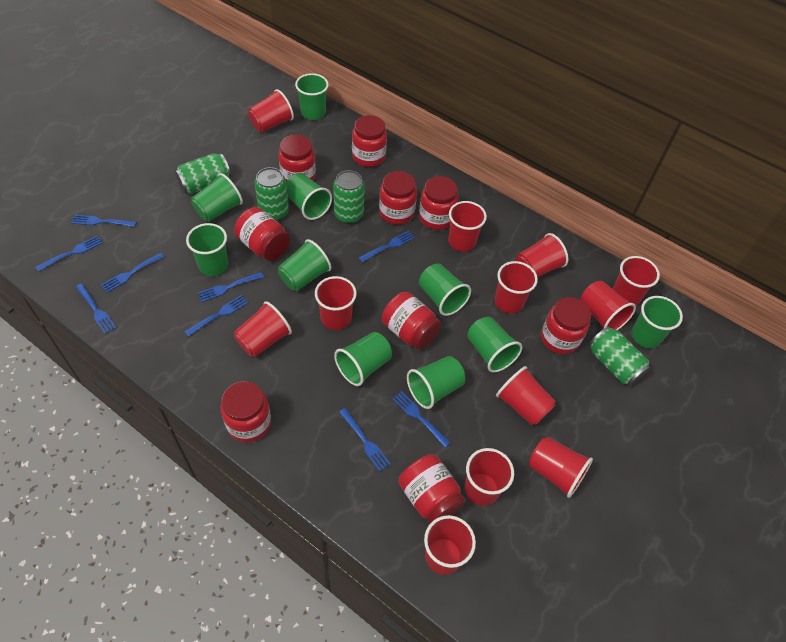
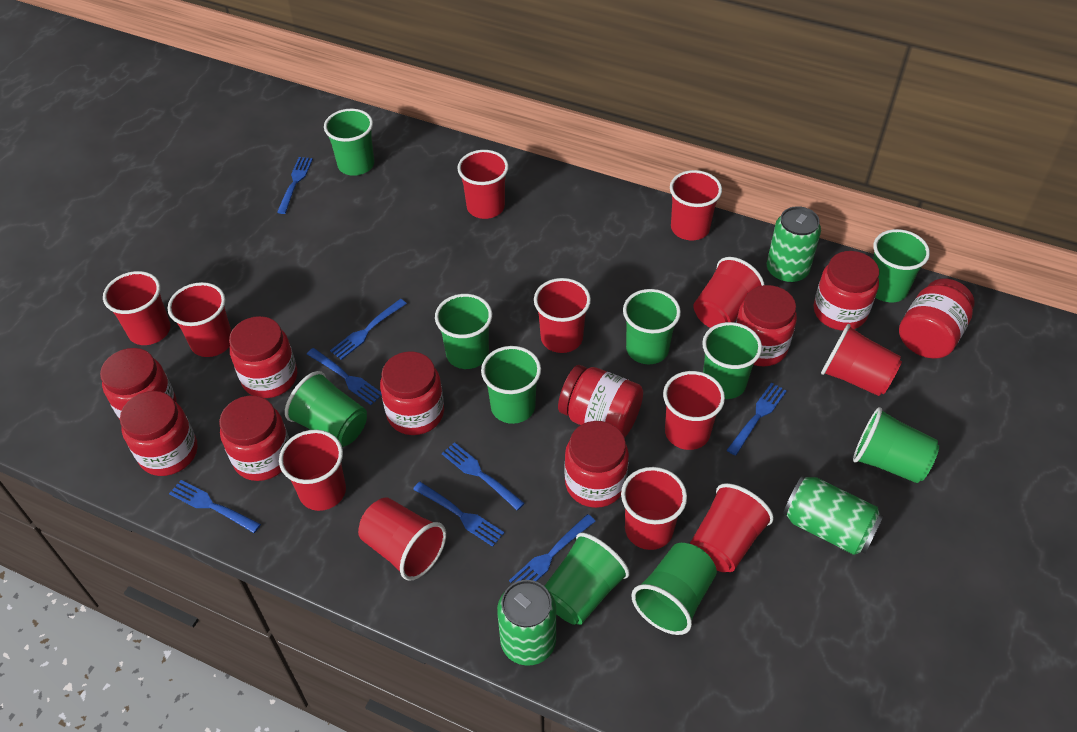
blue fork: [36,236,102,272] [71,214,137,227] [76,283,116,334] [101,253,164,293] [184,295,248,337] [198,272,264,302] [339,408,391,472] [359,231,415,262] [392,391,451,448] = 9 -> [169,480,261,533] [277,157,313,214] [307,348,382,405] [330,299,407,360] [413,482,504,547] [442,442,525,510] [509,514,596,583] [727,383,787,456] = 8
green can: [175,153,231,194] [254,167,289,221] [333,170,365,224] [589,326,651,386] = 4 -> [497,580,556,666] [767,206,821,283] [783,475,884,555] = 3
red jar: [220,381,271,442] [234,207,290,261] [278,135,316,182] [352,115,387,167] [379,171,417,225] [382,292,442,350] [398,454,466,523] [419,176,458,230] [541,297,591,354] = 9 -> [100,348,176,420] [120,391,197,476] [219,396,289,481] [229,316,297,398] [380,351,444,435] [558,365,643,438] [564,421,629,508] [736,285,797,366] [814,251,879,331] [899,279,975,359] = 10

